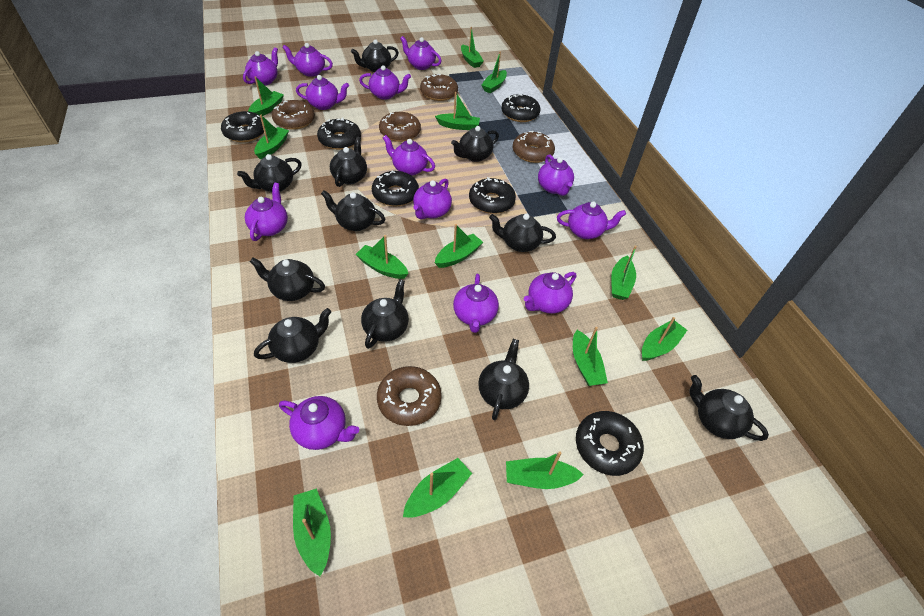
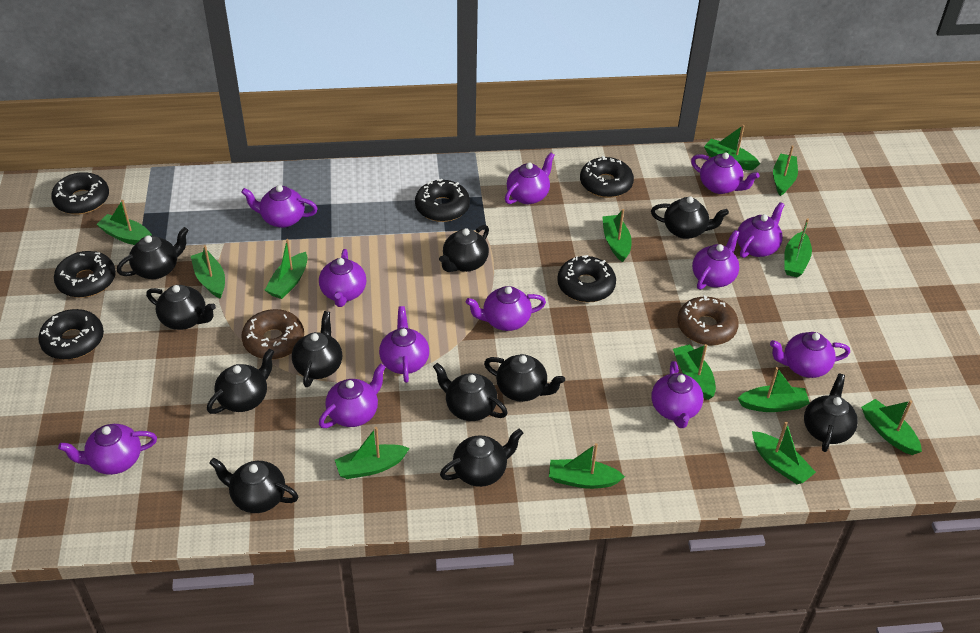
brown donut: [272,100,315,130] [377,366,442,426] [379,112,421,142] [420,74,458,101] [513,131,555,163] = 5 -> [241,309,304,359] [677,295,739,345] = 2
purple teapot: [243,47,278,86] [245,183,288,241] [279,396,359,450] [282,43,333,77] [296,75,349,110] [359,65,411,100] [383,135,435,176] [400,36,441,70] [413,179,452,219] [453,274,499,333] [524,272,576,314] [538,154,574,196] [557,202,626,239] = 13 -> [58,424,157,475] [241,185,318,228] [319,249,366,307] [319,364,386,428] [379,306,429,383] [466,286,546,331] [505,152,555,204] [652,361,703,428] [691,153,759,194] [692,230,739,290] [737,202,784,258] [770,332,850,378] = 12

